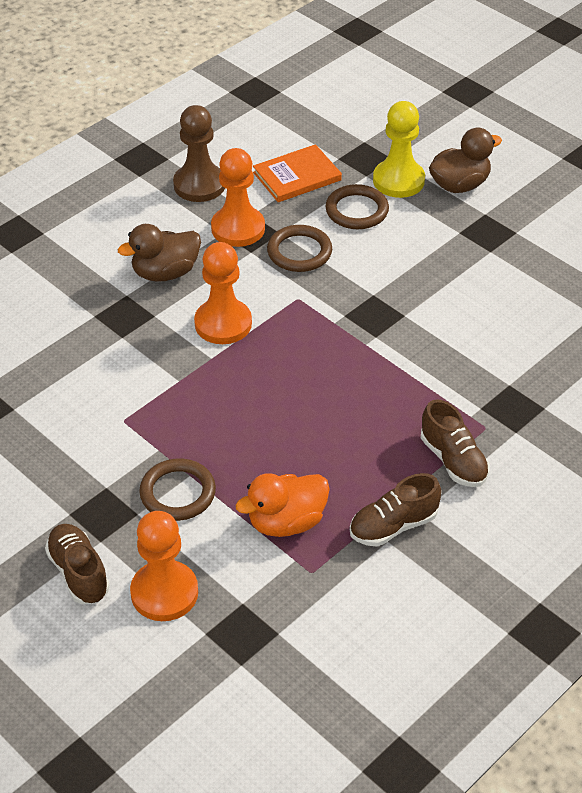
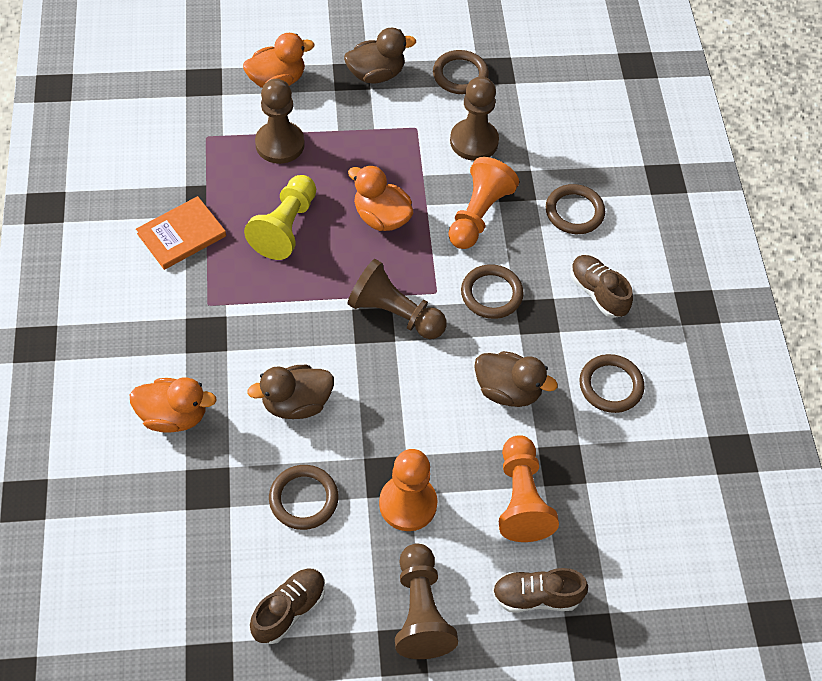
brown duck: [118,224,201,282] [429,128,502,193] = 2 -> [247,365,334,419] [344,28,416,84] [474,351,558,407] = 3
brown pawn: [173,105,225,202] = 1 -> [255,79,305,164] [347,259,447,339] [395,544,458,659] [450,77,499,161] = 4
brown ring: [139,459,216,521] [267,225,332,272] [325,184,389,229] = 3 -> [269,465,339,530] [433,50,489,94] [461,264,524,319] [546,184,605,234] [580,354,645,413] = 5
orange duck: [235,473,330,537] = 1 -> [129,377,217,433] [243,33,314,88] [348,165,413,231] = 3

